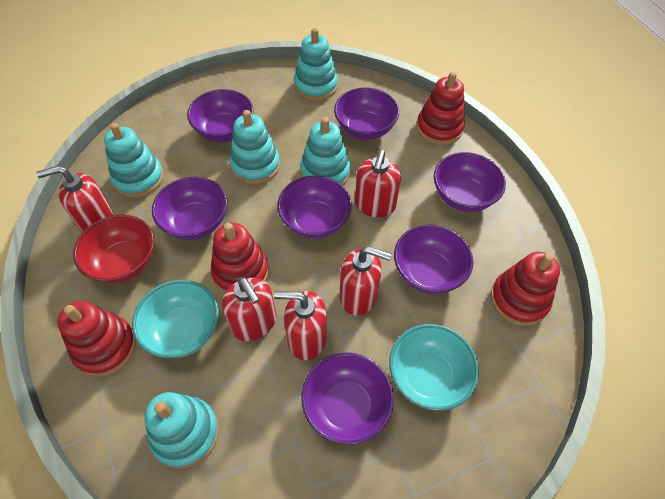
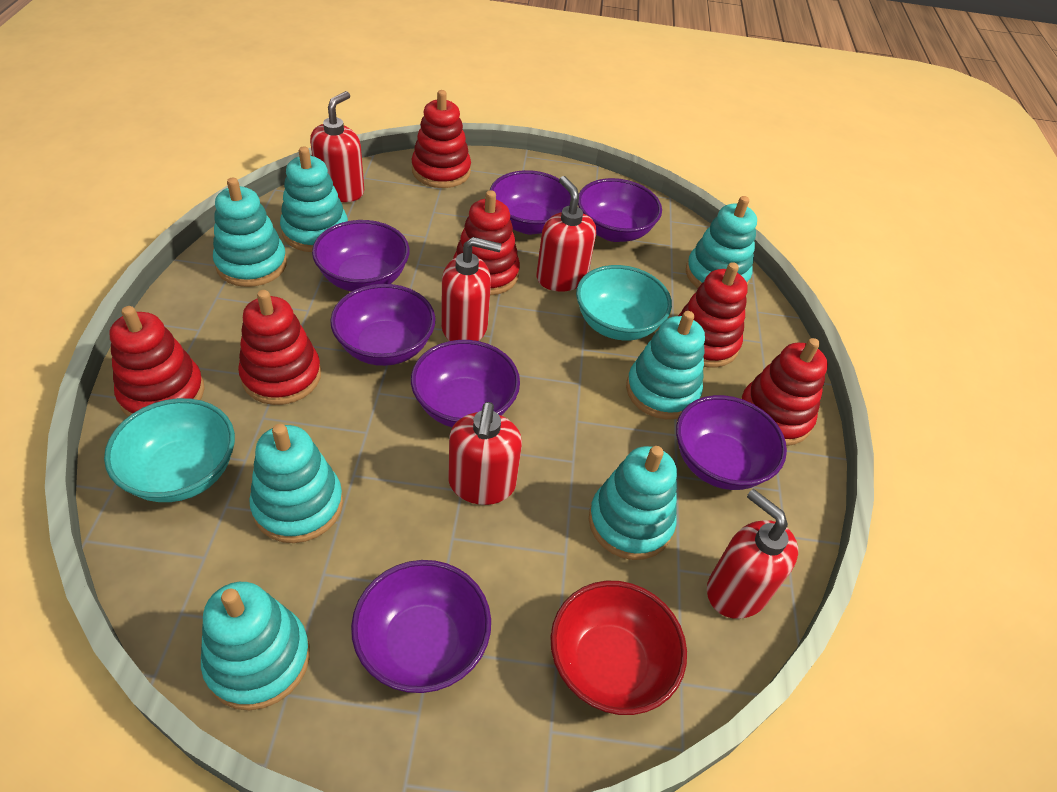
red stacking toy: [57,301,136,377] [210,223,269,293] [416,72,465,145] [491,252,560,326] = 4 -> [110,306,204,417] [238,290,321,405] [412,90,471,188] [453,190,520,296] [678,262,748,368] [740,338,828,446] = 6
turquoise stacking toy: [104,123,164,198] [144,392,219,469] [230,110,280,184] [294,28,338,101] [300,117,350,186] = 5 -> [201,582,310,710] [213,178,287,287] [249,424,343,543] [280,147,348,252] [589,446,677,560] [626,311,705,419] [686,196,757,288] = 7

